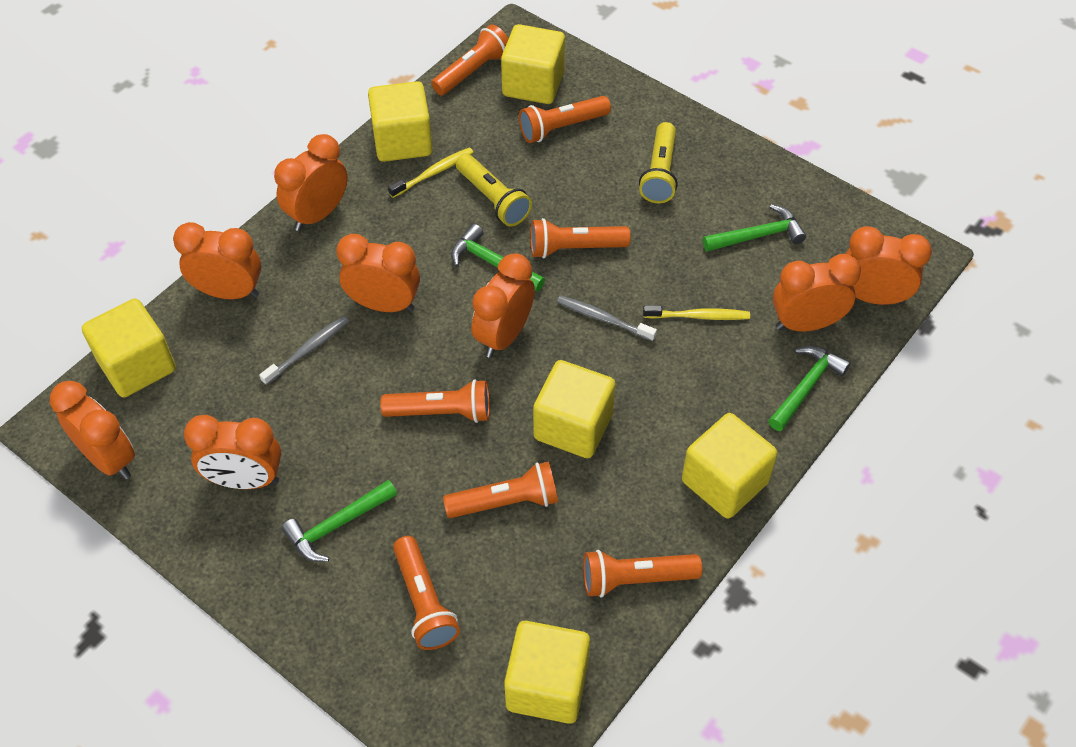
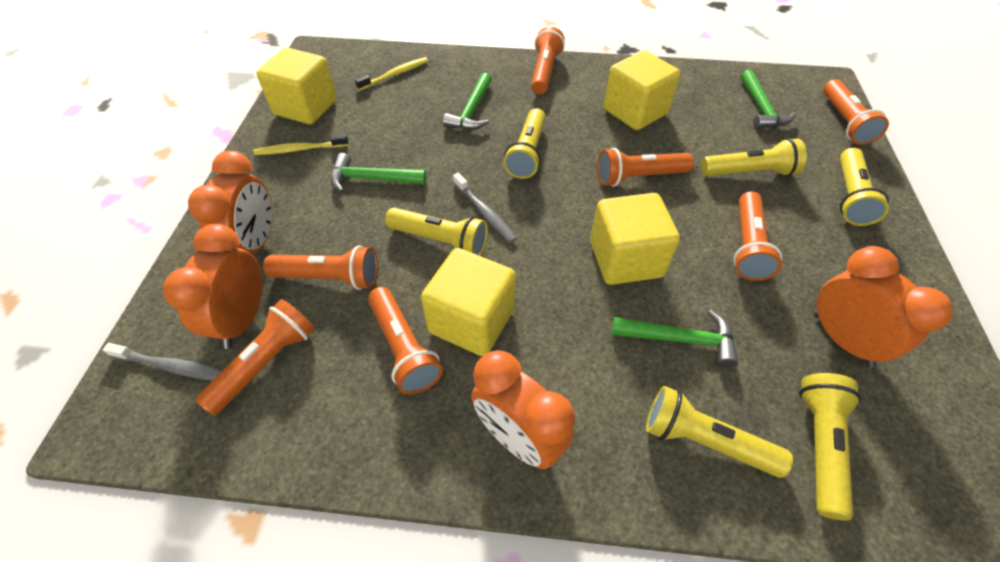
orange clock: [50,381,135,479] [173,222,261,299] [184,415,281,489] [274,134,348,231] [336,234,420,312] [472,253,535,358] [773,254,861,332] [846,226,932,305] = 8 -> [163,224,263,349] [188,151,272,254] [471,350,575,469] [814,246,953,368] = 4
yellow cube: [82,298,176,397] [368,81,433,162] [501,24,565,104] [504,621,590,724] [533,360,616,458] [682,413,777,519] = 6 -> [256,48,337,124] [421,248,516,356] [590,193,680,285] [603,50,680,130] = 4
yellow flashlight: [456,153,532,226] [639,122,678,203] = 2 -> [385,208,488,256] [503,108,546,179] [646,386,793,478] [701,138,807,177] [799,373,861,520] [840,148,889,226] = 6

